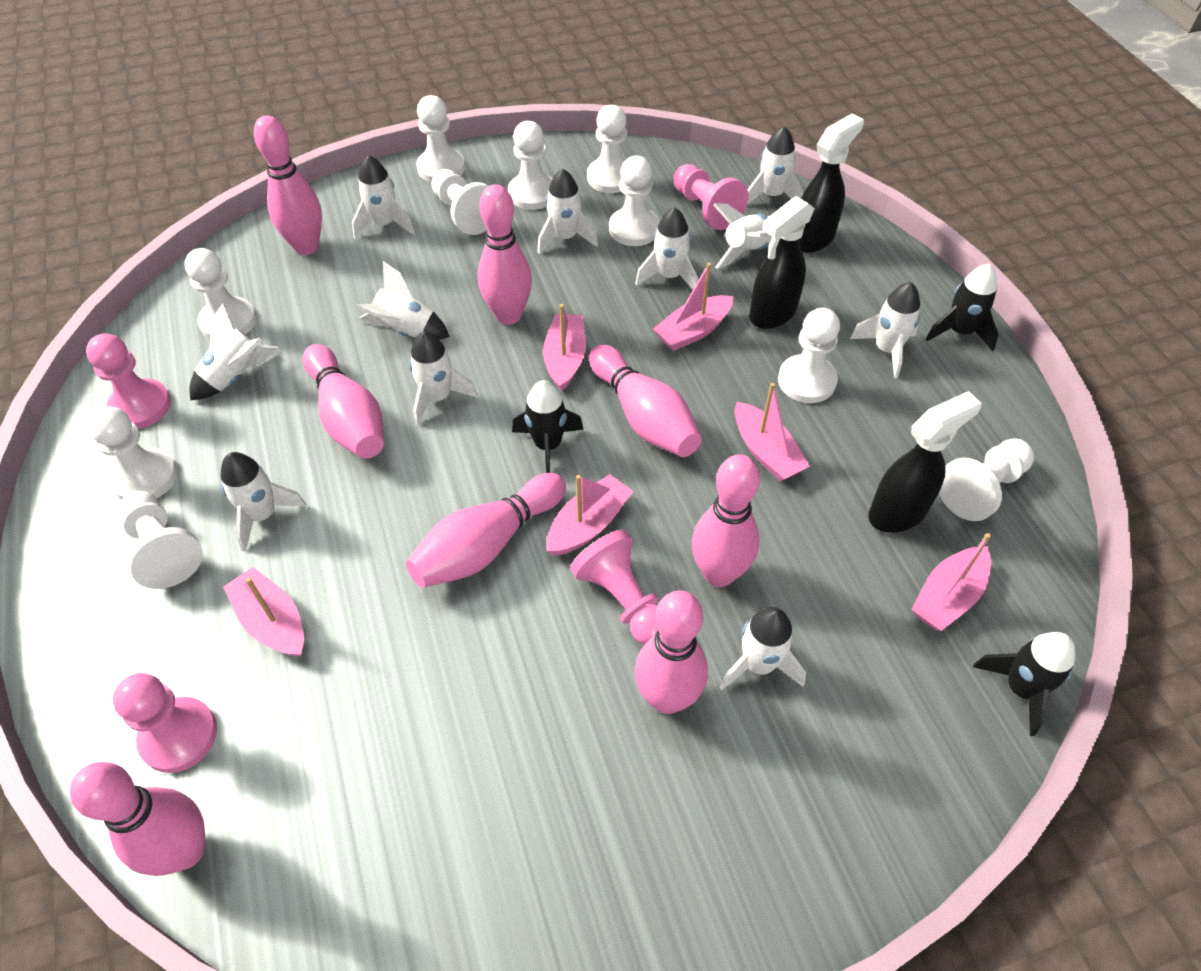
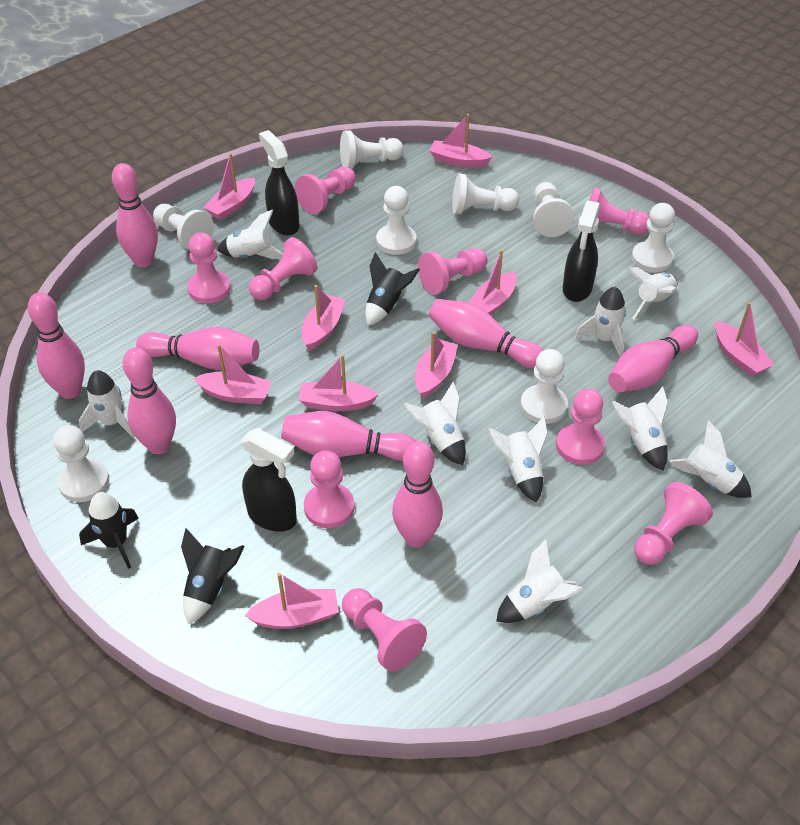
pink boat: [223,567,304,657] [543,304,586,391] [546,474,634,556] [653,263,734,351] [735,383,810,481] [911,533,991,631] = 6 -> [194,344,272,404] [203,153,255,220] [244,573,339,629] [299,354,379,411] [302,285,346,351] [415,332,458,399] [429,114,492,168] [469,250,517,315] [715,302,774,377] = 9
pink pawn: [86,333,171,429] [112,673,217,773] [570,529,659,645] [673,164,748,230] = 4 -> [187,233,231,303] [249,237,318,300] [295,167,356,214] [304,450,355,528] [342,588,427,672] [418,248,487,295] [556,389,605,465] [589,187,649,235] [634,482,713,565] = 9
white pawn: [87,406,177,500] [118,491,203,589] [184,248,256,339] [416,95,465,182] [431,169,488,235] [508,121,552,210] [587,105,627,193] [609,156,660,246] [778,308,840,403] [939,438,1034,521] = 10 -> [53,425,109,502] [153,204,214,250] [340,131,404,169] [376,186,417,255] [452,173,519,214] [520,349,568,424] [533,182,574,237] [631,203,675,272] = 8
white rocket: [189,303,278,400] [221,452,307,552] [352,155,415,238] [355,261,450,340] [409,331,478,426] [537,169,598,254] [635,207,698,289] [713,203,772,269] [719,607,806,690] [747,126,803,204] [850,282,920,379] = 11 -> [79,370,135,438] [217,210,283,259] [404,382,466,465] [489,416,548,503] [496,540,583,623] [575,287,626,357] [612,386,668,470] [628,267,677,319] [669,421,751,498] = 9

